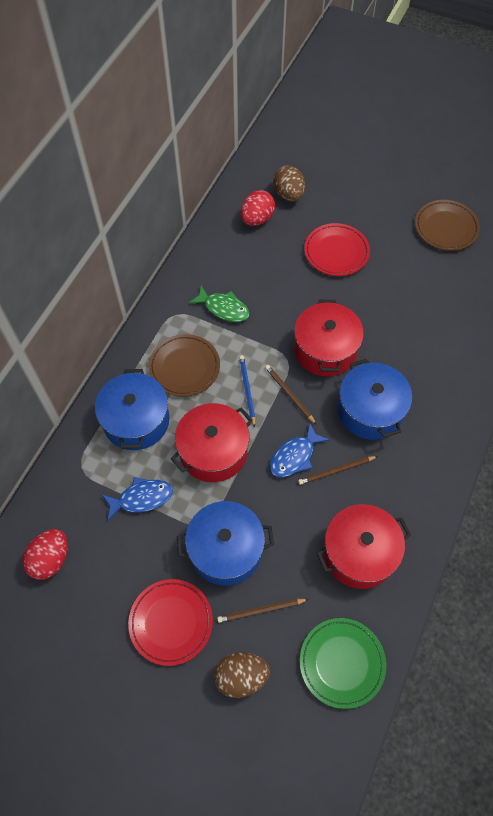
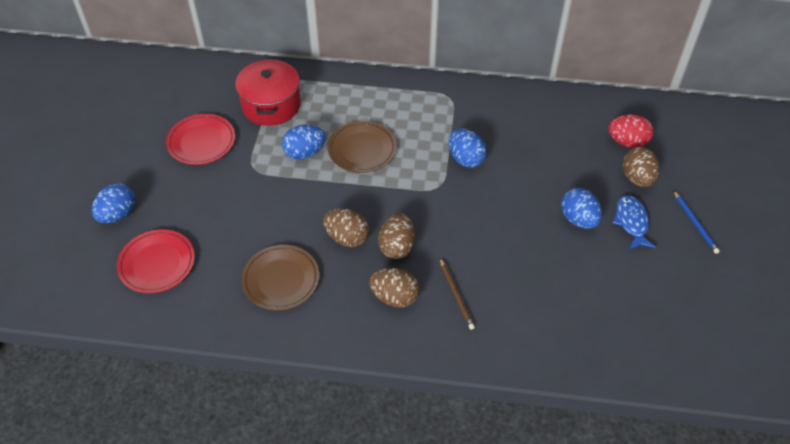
blue egg: none = 0 -> [92,183,135,223] [282,125,326,160] [449,128,487,168] [561,188,602,229] = 4
blue fish: [102,477,173,521] [270,423,329,477] = 2 -> [612,195,656,250] = 1
blue pot: [95,369,170,450] [177,501,274,586] [338,359,412,440] = 3 -> none = 0
brown egg: [214,652,270,698] [273,165,305,202] = 2 -> [323,208,369,247] [369,268,419,308] [378,213,415,259] [623,147,659,187] = 4
brown pencil: [217,599,309,623] [265,365,316,424] [298,456,378,485] = 3 -> [440,258,475,330] = 1
green fish: [189,286,250,322] = 1 -> none = 0
green plate: [300,618,386,709] = 1 -> none = 0
red egg: [22,529,68,580] [240,190,275,226] = 2 -> [608,114,654,148] = 1
red pot: [171,403,253,482] [294,300,364,376] [316,504,411,589] = 3 -> [235,59,301,126] = 1

